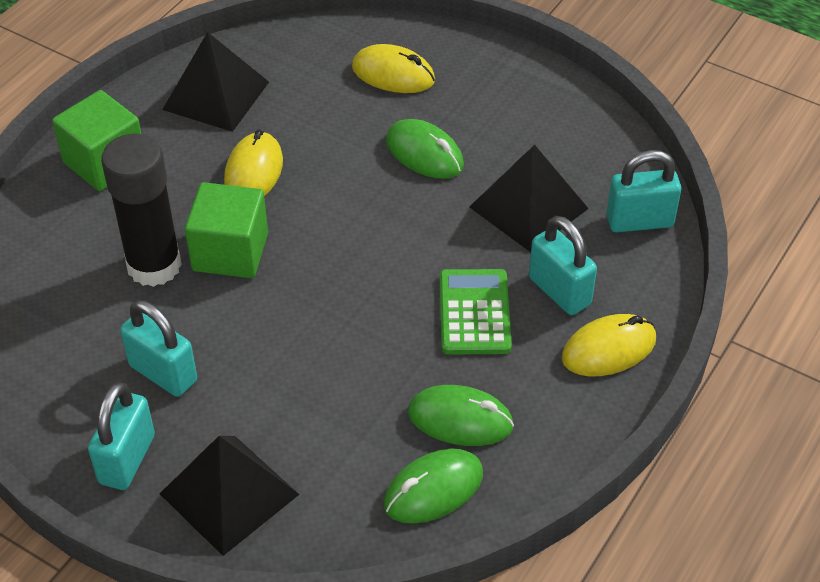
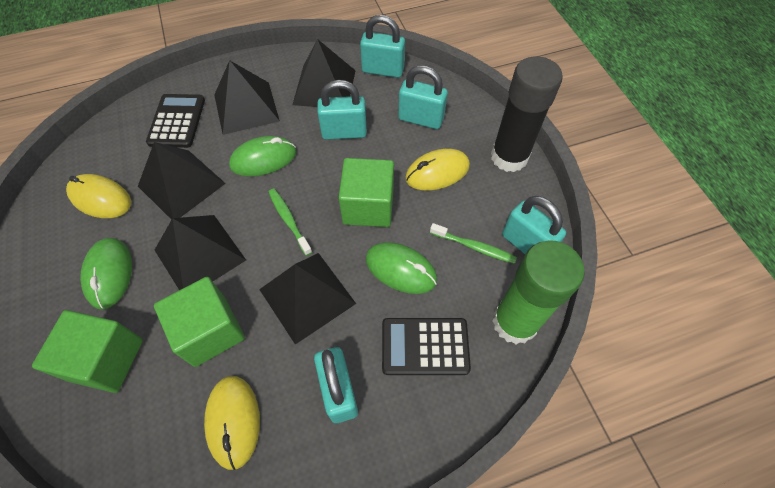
black calculator: none = 0 -> [146,94,205,148] [382,318,471,375] = 2
black pyramid: [160,436,299,556] [162,32,269,132] [469,145,589,252] = 3 -> [138,142,226,220] [155,215,246,290] [214,60,280,135] [259,253,356,344] [292,39,356,107] = 5
green calculator: [440,269,512,355] = 1 -> none = 0
green cube: [52,90,141,191] [185,182,268,278] = 2 -> [32,310,143,393] [154,277,245,367] [339,158,394,227] = 3
green glue stick: none = 0 -> [493,240,585,344] = 1
green toothbrush: none = 0 -> [268,189,312,256] [430,223,517,264] = 2
turquoise padlock: [88,382,155,490] [120,300,197,397] [529,216,597,315] [606,150,681,232] = 4 -> [314,347,358,423] [317,80,367,140] [360,15,405,78] [398,65,448,129] [502,196,566,254] = 5

